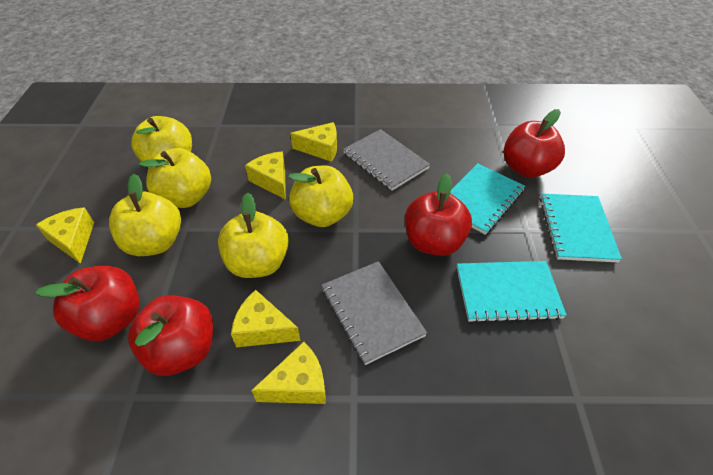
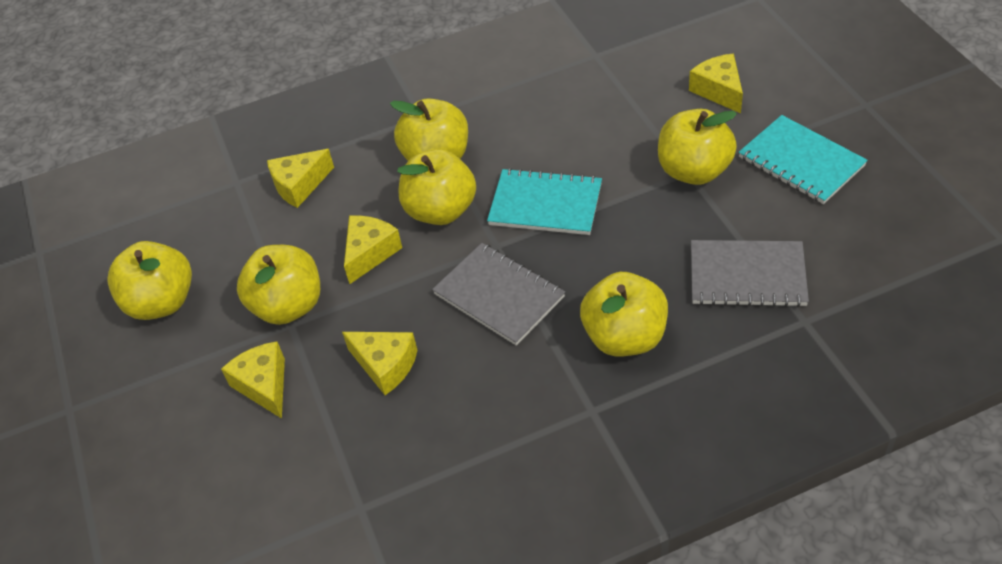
red apple: [35,266,140,341] [128,295,213,376] [405,173,472,256] [504,109,565,178] = 4 -> none = 0
turquoise notebook: [450,163,525,235] [457,261,567,323] [540,194,622,262] = 3 -> [487,168,602,235] [739,115,868,204] = 2
yellow apple: [109,174,181,256] [132,116,192,168] [139,148,211,208] [218,192,289,278] [289,166,353,227] = 5 -> [107,241,192,320] [237,245,320,325] [390,98,468,161] [397,149,476,225] [580,272,668,356] [658,109,737,185] = 6

